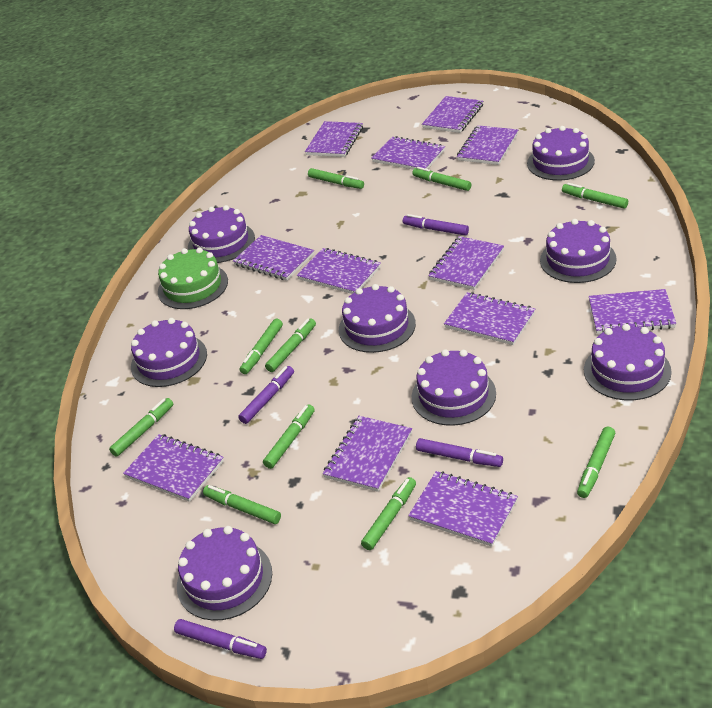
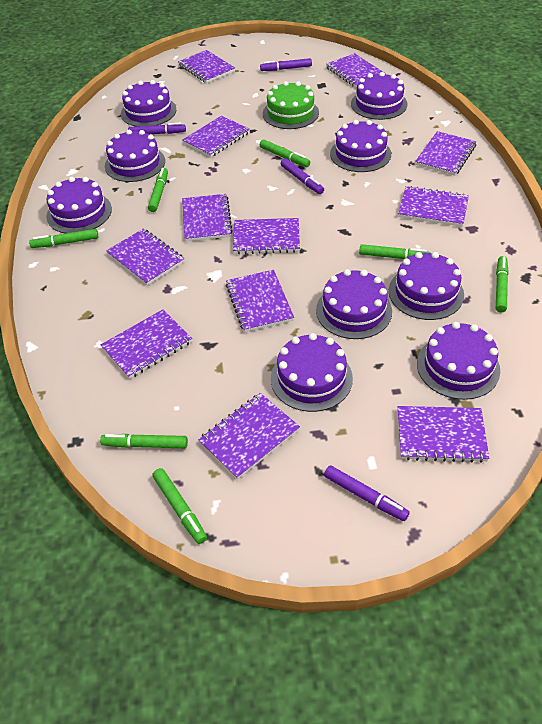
green marker: [109,398,173,457] [203,485,281,524] [240,319,283,374] [263,404,315,469] [265,318,316,372] [308,168,364,189] [361,477,416,550] [412,167,471,191] [562,183,628,209] [577,427,615,498] = 10 -> [29,229,98,248] [100,434,188,448] [148,168,168,212] [152,468,207,544] [260,139,310,167] [359,244,431,259] [496,256,509,312] = 7
purple cake: [131,318,207,387] [177,526,272,621] [188,205,255,263] [339,284,416,353] [412,349,496,426] [527,126,595,181] [540,219,617,283] [584,324,672,400] = 8 -> [46,177,112,233] [105,130,165,182] [121,80,176,126] [271,333,353,412] [316,269,392,339] [330,120,391,172] [351,72,408,120] [389,252,464,320] [417,322,500,400] = 9

